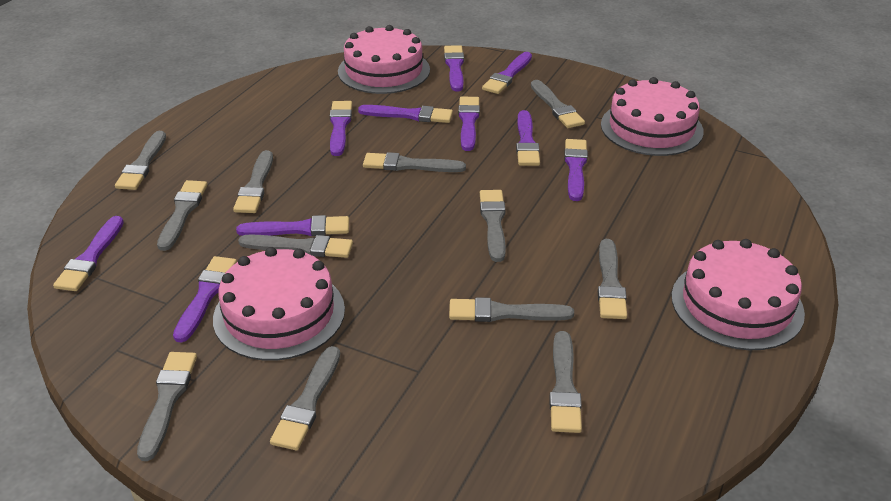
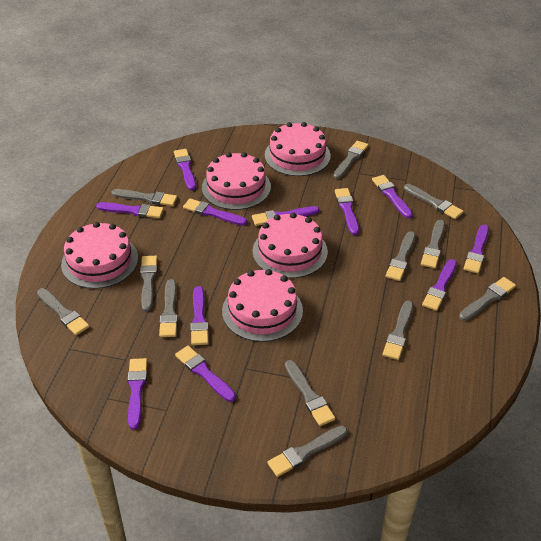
pink cake: [213,247,345,361] [338,25,430,94] [601,77,704,156] [672,239,805,350] = 4 -> [61,222,138,289] [202,152,271,210] [222,269,303,342] [253,212,328,278] [265,122,331,176] = 5
purple brush: [53,216,124,291] [173,256,237,343] [236,215,349,236] [330,101,352,156] [358,105,453,123] [444,45,464,91] [458,97,480,151] [482,52,532,94] [516,110,540,166] [564,139,588,201] = 10 -> [96,202,164,218] [127,358,147,430] [174,149,196,191] [175,346,236,402] [183,198,247,226] [190,286,209,345] [252,206,320,226] [335,188,359,235] [372,175,413,218] [422,259,457,311] [464,225,489,274] = 11

